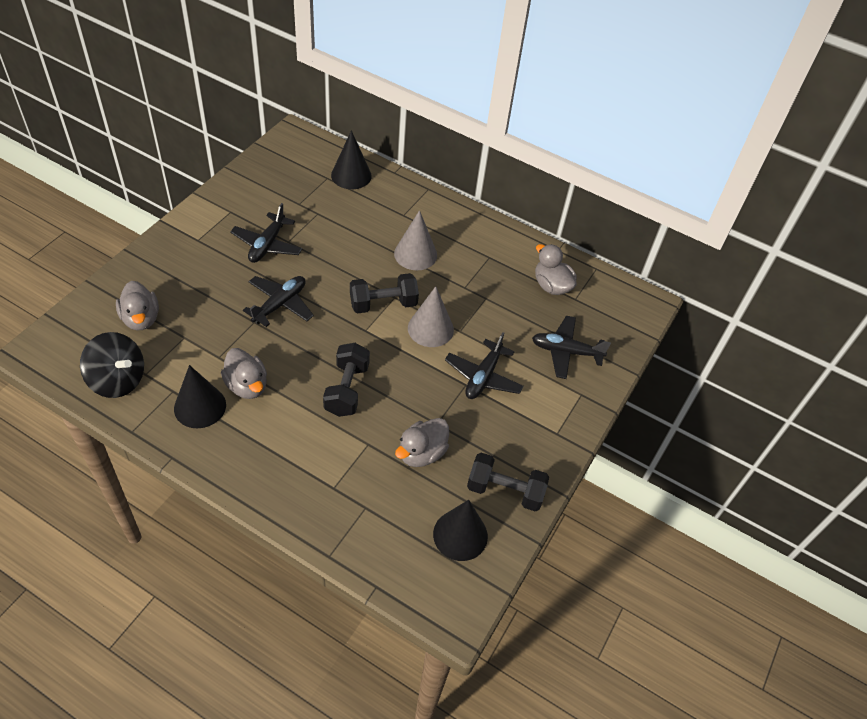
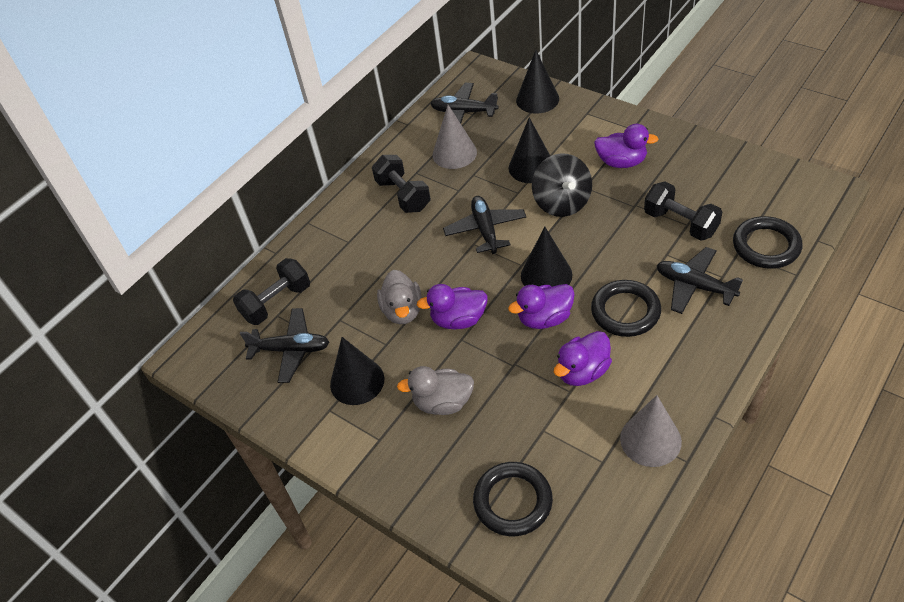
black cone: [174,365,226,428] [331,130,372,189] [433,500,488,561] = 3 -> [330,337,384,405] [509,117,550,183] [516,50,559,114] [521,227,572,287] = 4
black ring: none = 0 -> [473,462,553,536] [591,280,661,337] [733,216,802,269] = 3
grey duck: [116,281,159,330] [221,348,267,399] [395,418,449,467] [535,244,577,295] = 4 -> [377,270,422,324] [397,366,474,415] = 2
purple duck: none = 0 -> [417,284,488,329] [508,284,575,329] [554,331,612,386] [594,124,658,168] = 4

